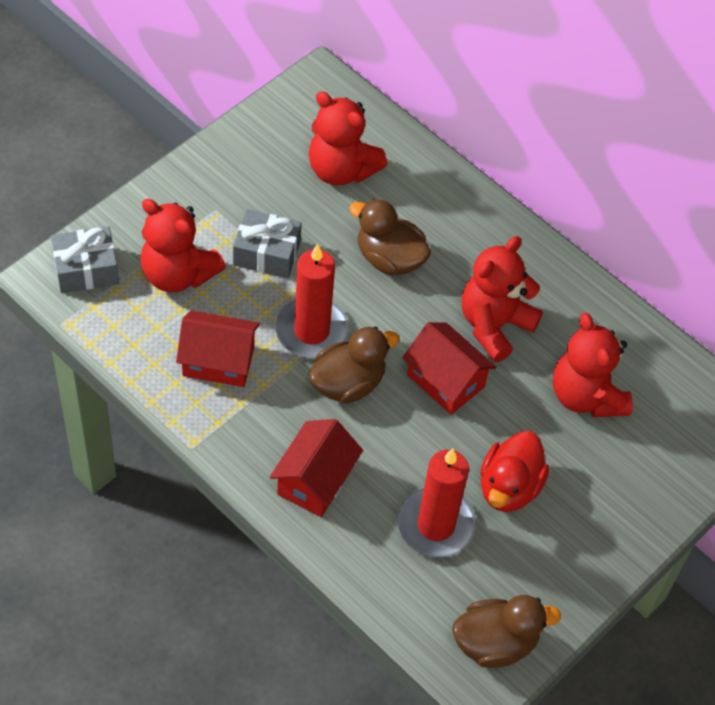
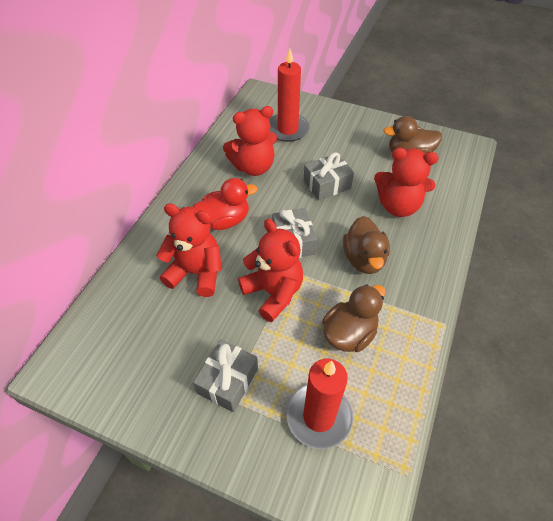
grey gift: [51,226,119,293] [233,209,302,278] = 2 -> [193,339,258,412] [272,208,317,258] [304,152,354,201] = 3
red house: [176,310,260,387] [270,419,363,517] [402,322,497,415] = 3 -> none = 0

